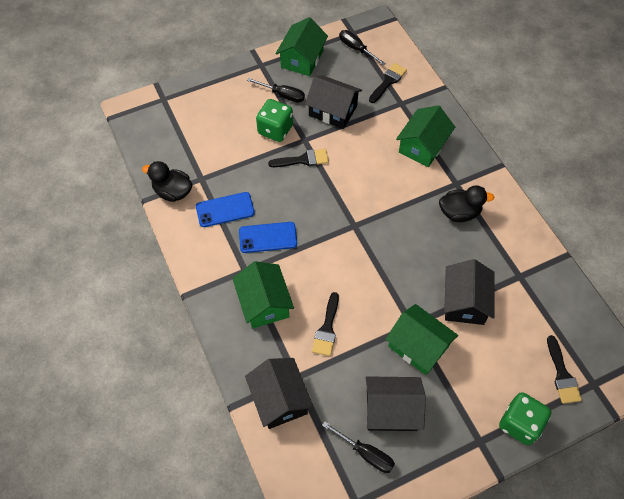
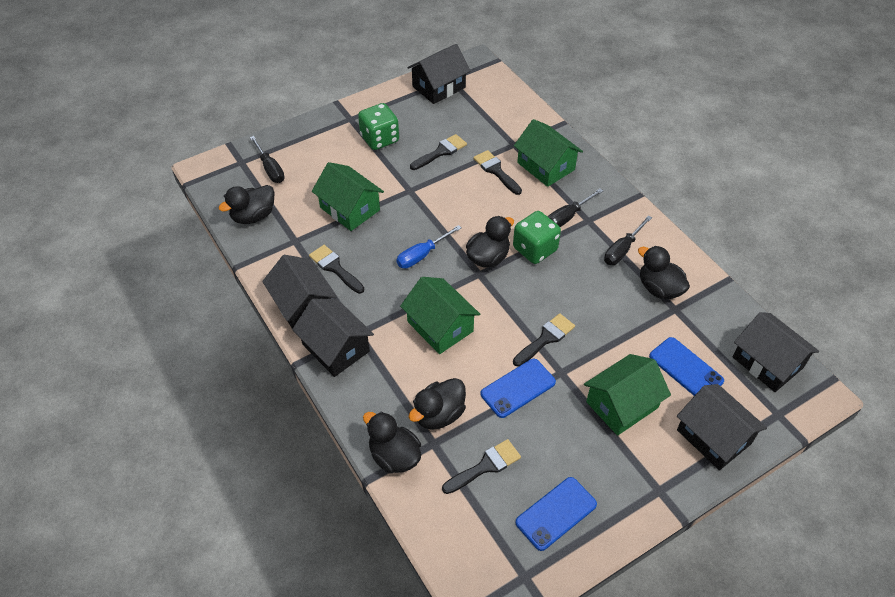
black brush: [268,149,329,167] [312,292,339,356] [369,63,407,103] [547,335,582,404] = 4 -> [309,245,364,294] [410,134,467,170] [442,439,521,494] [473,150,522,195] [513,313,575,367] = 5
black duck: [142,161,192,202] [439,185,494,222] = 2 -> [219,185,275,224] [363,412,421,473] [409,378,466,430] [466,216,514,268] [638,246,690,299] = 5
black house: [245,358,313,429] [305,75,362,129] [366,376,426,431] [444,259,495,325] = 4 -> [262,255,337,329] [292,299,374,377] [407,44,470,104] [677,384,767,470] [733,312,819,392] = 5
blue phone: [196,192,255,227] [239,222,297,253] = 2 -> [480,359,556,418] [515,477,597,551] [649,337,724,396] = 3
blue screwdriver: none = 0 -> [396,225,461,268] = 1

